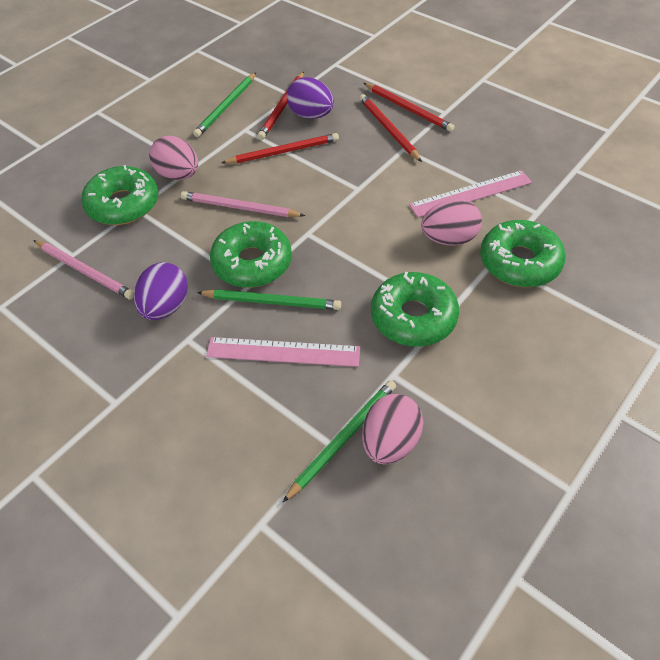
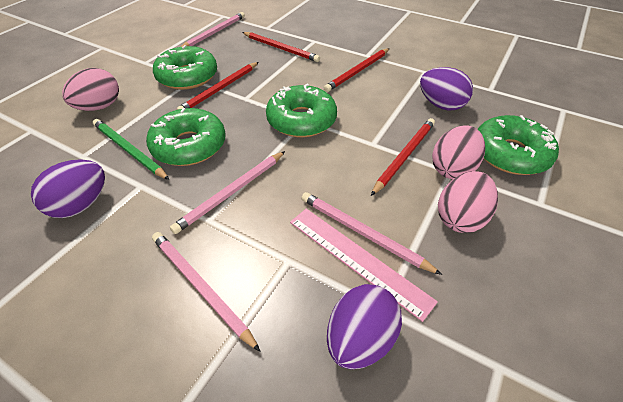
green pencil: [193,73,256,137] [197,289,341,310] [283,380,396,502] = 3 -> [93,119,170,180] = 1
pink pencil: [33,240,134,299] [181,191,305,217] = 2 -> [152,232,260,351] [170,151,285,234] [181,12,245,47] [301,192,442,275] = 4
pink ruler: [206,337,360,367] [409,170,532,217] = 2 -> [290,209,438,322] = 1
purple egg: [134,262,188,320] [287,77,334,119] = 2 -> [31,159,105,218] [327,284,402,369] [420,67,473,111] = 3

